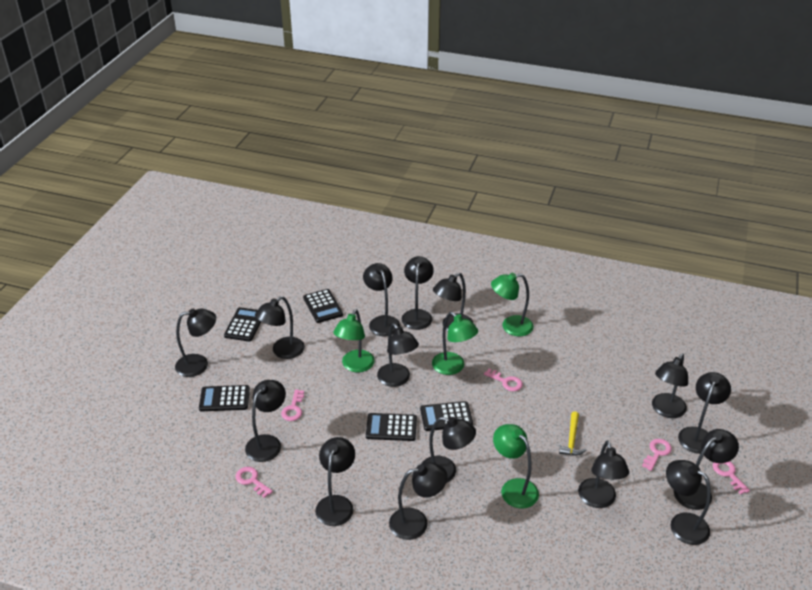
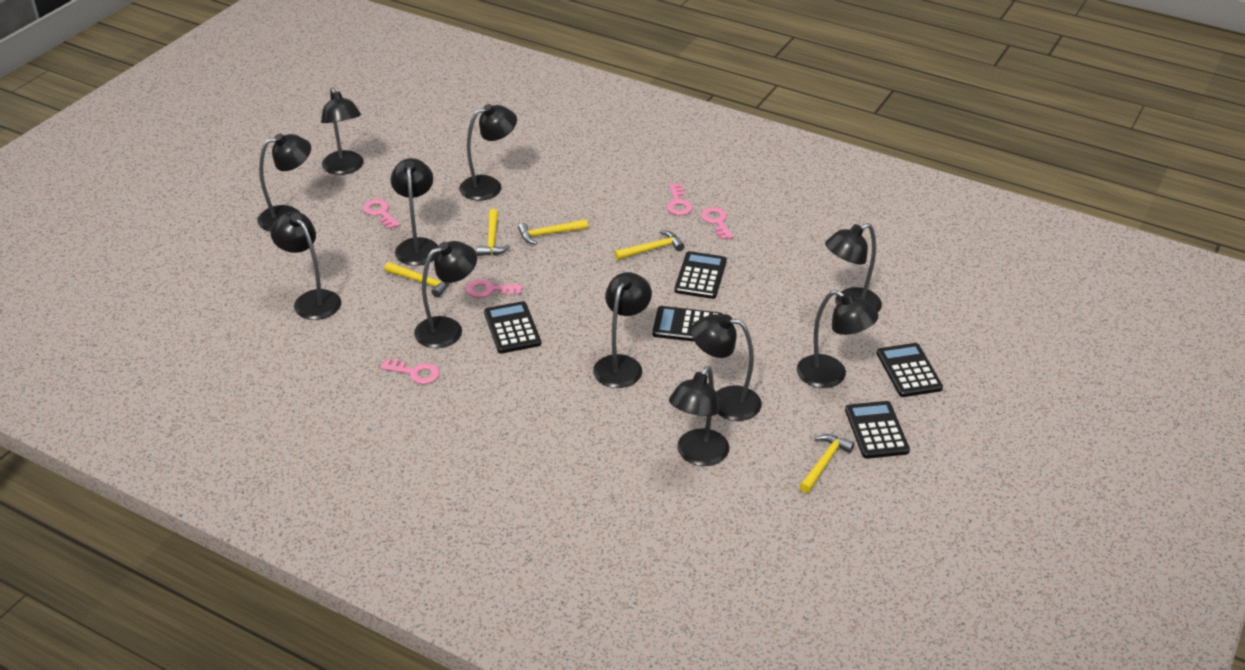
black lamp: [175,309,216,377] [245,380,286,462] [255,296,305,359] [315,437,355,526] [363,263,400,336] [377,323,419,387] [389,462,447,540] [402,256,434,330] [421,417,476,483] [433,273,473,331] [578,440,629,508] [652,354,688,418] [666,460,711,545] [674,429,739,510] [678,372,731,454] = 15 -> [257,133,311,231] [270,212,341,320] [321,87,364,175] [390,158,438,266] [414,241,477,348] [459,104,517,201] [593,272,652,388] [669,366,729,466] [691,314,762,421] [797,290,879,388] [825,223,882,312] = 11
green lamp: [333,309,375,372] [432,312,478,375] [491,273,534,336] [493,424,539,508] = 4 -> none = 0
yellow hammer: [559,411,586,455] = 1 -> [385,262,450,297] [477,209,510,256] [518,219,588,245] [614,230,685,260] [799,434,854,493] = 5

